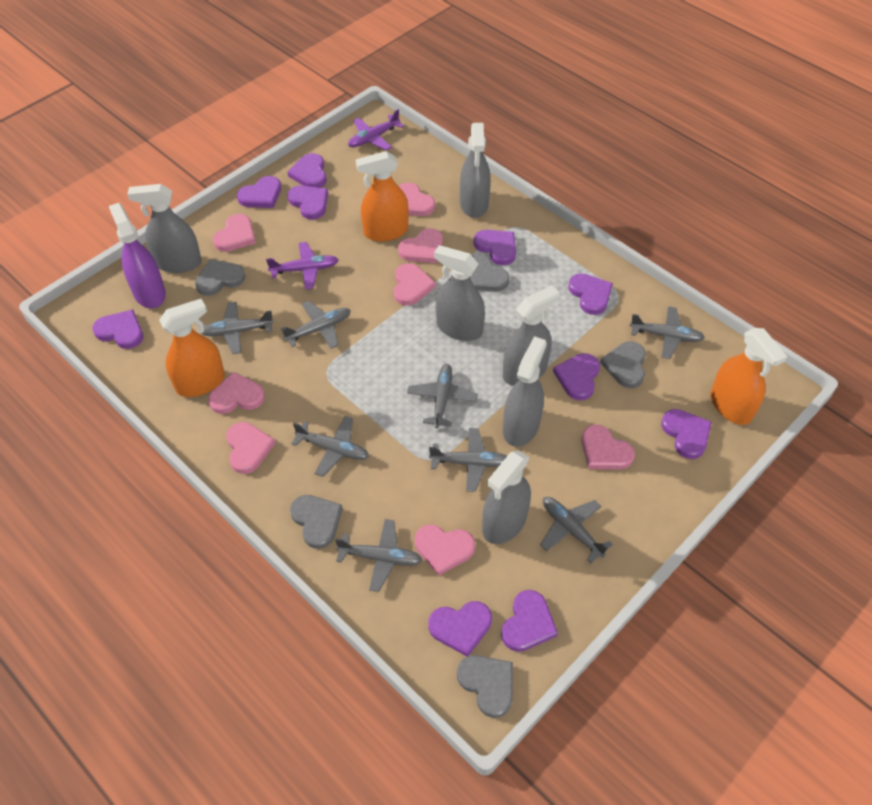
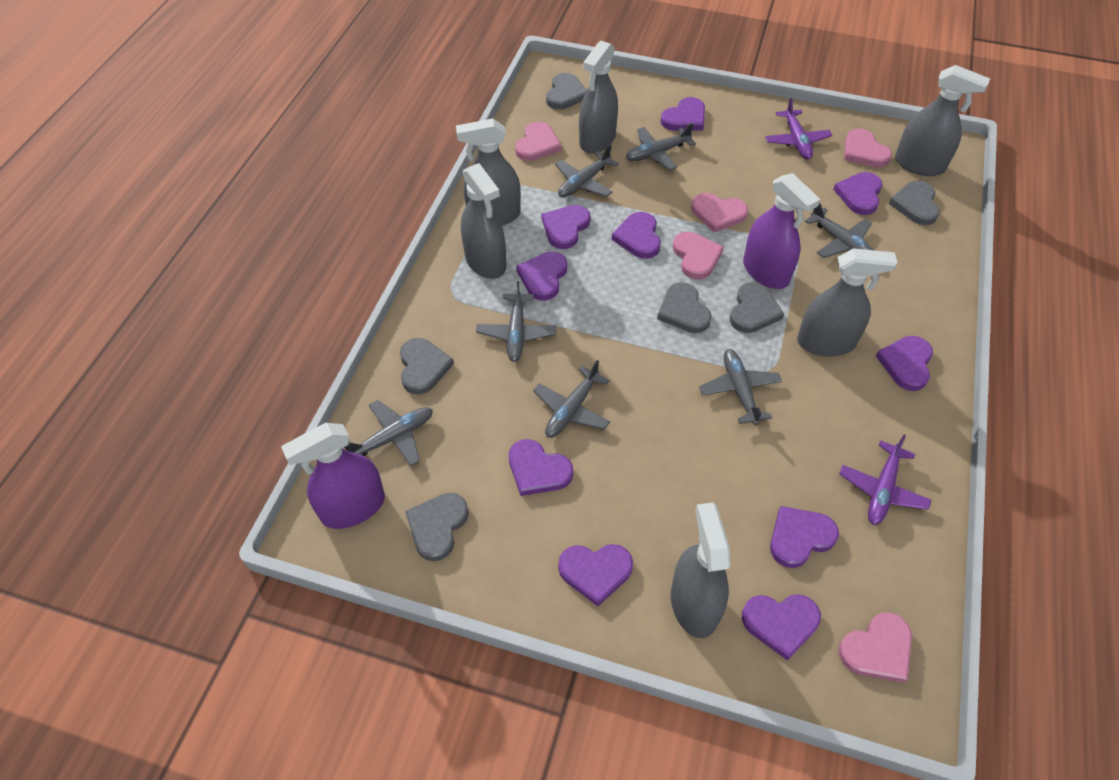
grey heart: [195,259,245,296] [290,495,343,549] [457,655,513,718] [470,255,510,291] [600,341,646,388] = 5 -> [400,338,454,394] [405,493,469,561] [546,73,587,110] [657,282,712,333] [730,282,784,333] [889,181,940,225] = 6
grey plane: [201,302,274,354] [281,301,351,349] [292,416,369,477] [335,519,422,592] [407,364,478,428] [429,428,507,492] [540,497,613,563] [630,306,705,359] = 8 -> [344,400,433,466] [476,281,556,362] [533,360,610,438] [555,144,619,197] [626,123,696,170] [699,349,782,425] [805,203,873,258] = 7
orange spray bottle: [159,299,225,397] [356,151,409,242] [710,328,787,425] = 3 -> none = 0
pink heart: [208,372,265,414] [213,214,256,252] [226,422,275,474] [394,263,436,306] [398,228,443,263] [399,182,435,216] [415,525,475,575] [581,425,635,469] = 8 -> [515,121,561,161] [673,232,724,279] [691,193,748,233] [838,612,912,683] [844,128,892,167] = 5
purple spray bottle: [109,203,166,308] = 1 -> [281,423,385,529] [743,173,820,289] = 2

